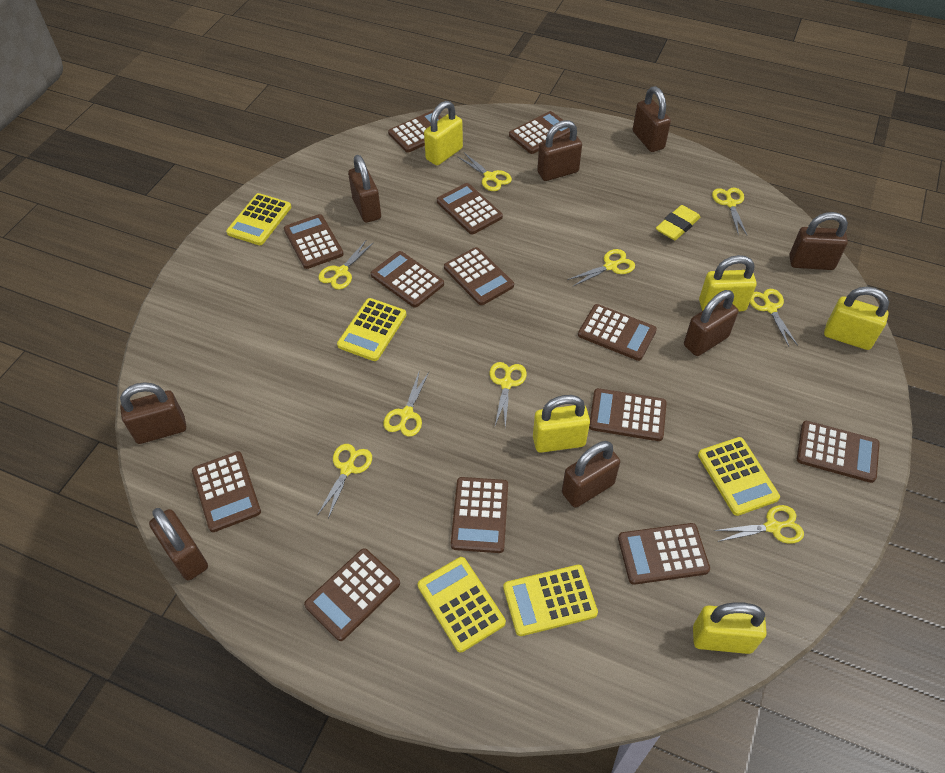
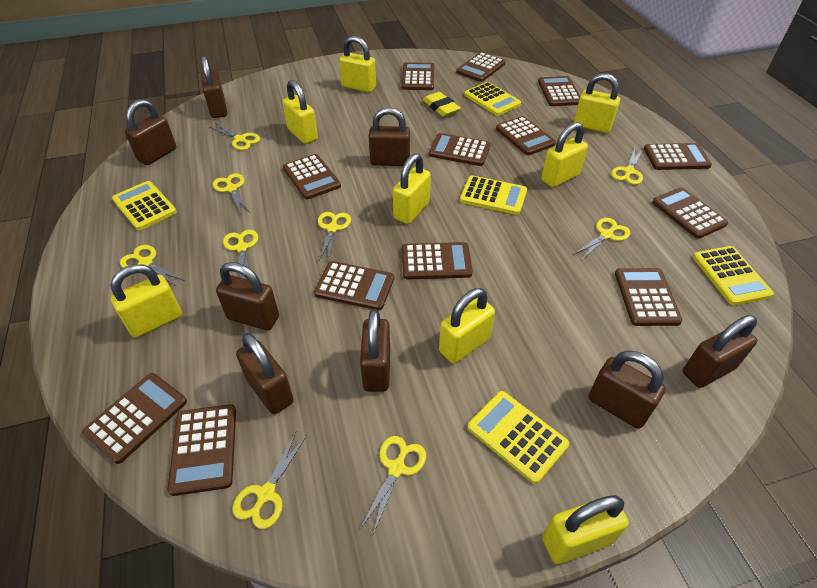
yellow padlock: [424,101,463,165] [533,395,590,453] [693,602,767,654] [699,255,757,311] [824,287,889,350] = 5 -> [110,264,182,338] [282,80,318,144] [339,36,376,93] [393,154,431,224] [439,288,495,364] [541,122,588,188] [542,495,629,564] [574,73,620,133] = 8

